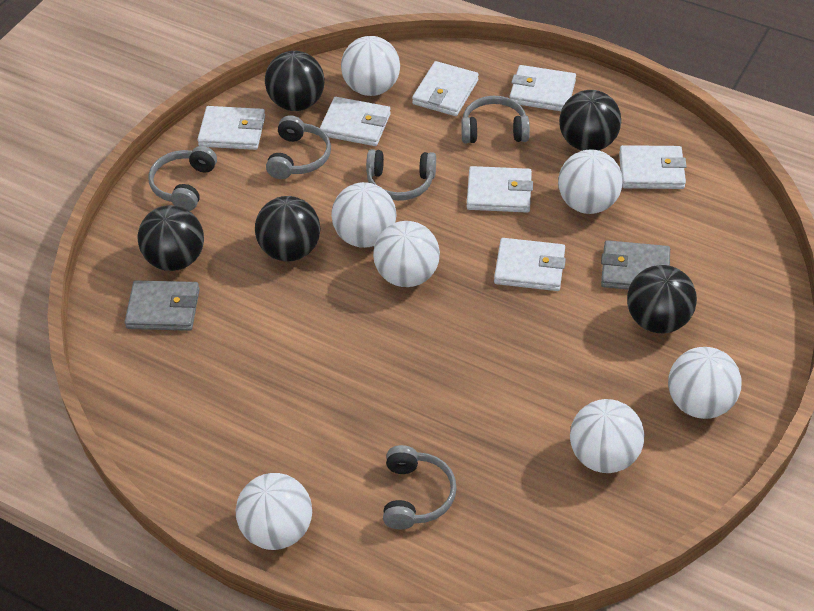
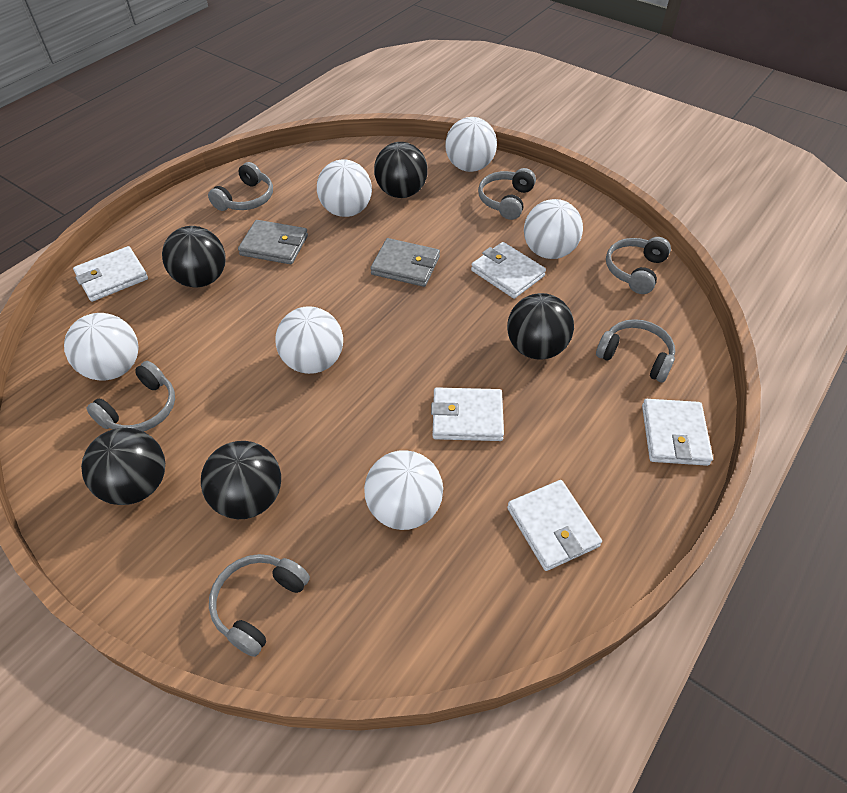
grey headphones: [148,146,217,211] [266,115,331,179] [366,149,436,201] [383,445,457,530] [461,96,530,143] = 5 -> [86,361,175,432] [208,162,273,211] [209,554,310,657] [478,168,536,220] [596,319,675,382] [606,237,671,294] = 6
white ball: [236,473,312,550] [331,182,397,248] [341,36,400,96] [373,221,440,287] [558,149,623,214] [570,399,645,473] [668,347,741,419] = 7 -> [64,313,139,380] [276,306,343,374] [317,159,372,217] [364,450,443,530] [445,117,497,172] [524,199,583,259] = 6
white wallet: [197,106,265,150] [320,97,391,146] [412,61,479,116] [467,166,533,213] [494,238,566,291] [510,65,576,111] [619,145,687,189] = 7 -> [73,246,148,302] [431,388,504,441] [471,242,546,299] [507,480,602,571] [642,399,713,466] = 5

